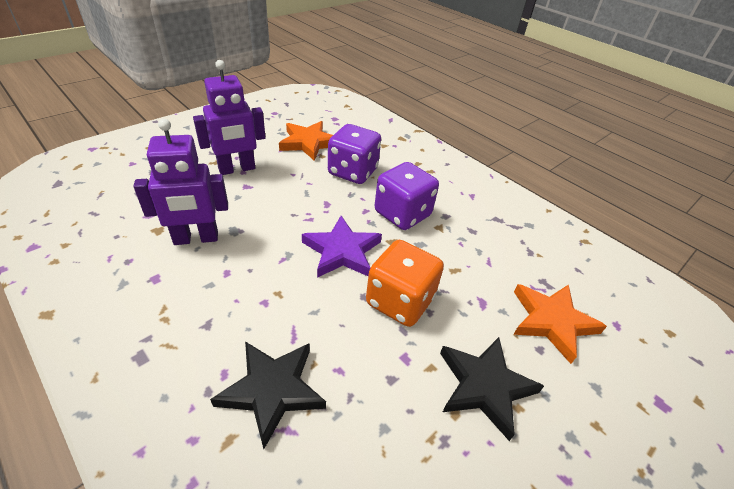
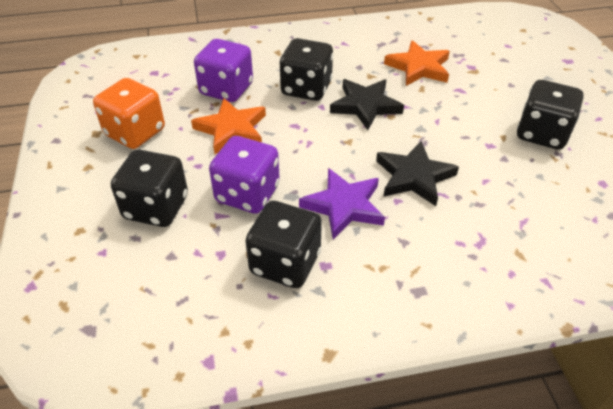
black dice: none = 0 -> [111,150,188,227] [245,201,322,288] [279,38,333,101] [517,80,584,150] = 4
purple robot: [133,119,228,245] [193,60,266,175] = 2 -> none = 0

